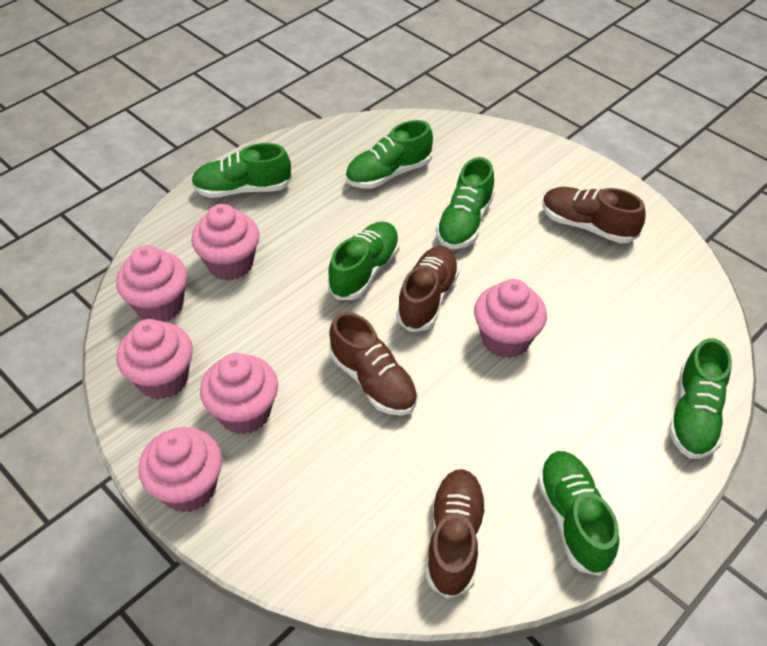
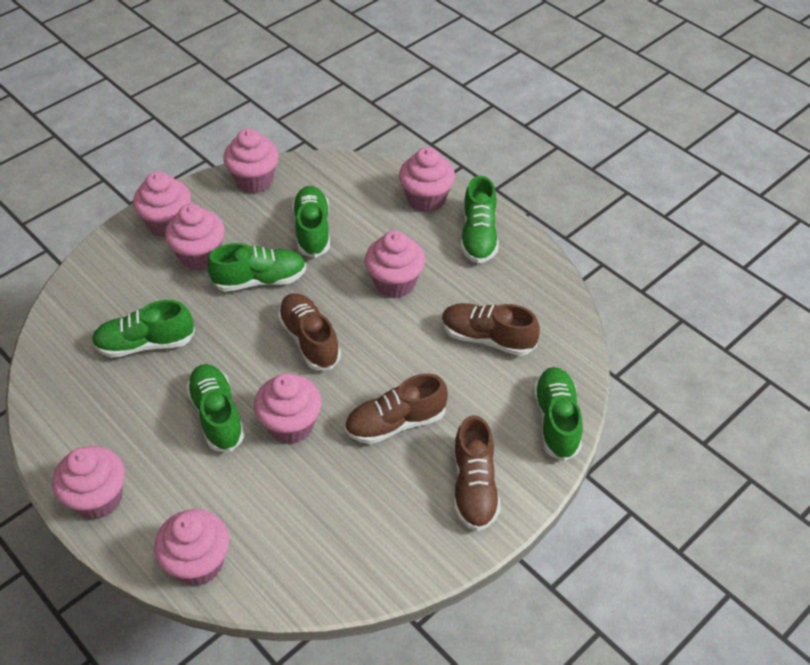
pink cupcake: [116,245,188,322] [116,319,193,400] [138,427,222,512] [191,204,259,281] [200,353,278,434] [474,279,547,358] = 6 -> [52,446,125,520] [133,171,191,238] [154,509,229,586] [165,204,225,271] [223,129,279,193] [254,373,322,444] [365,231,425,298] [399,147,455,212] = 8

